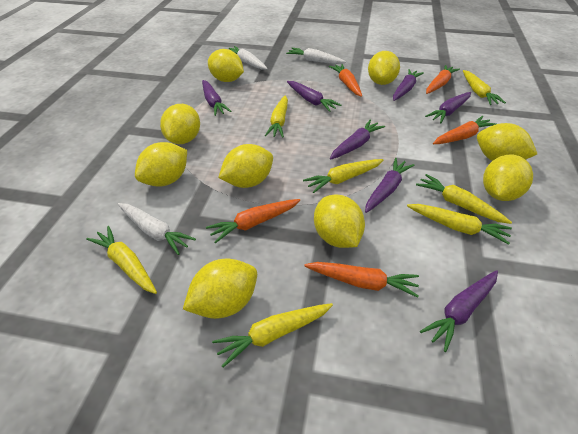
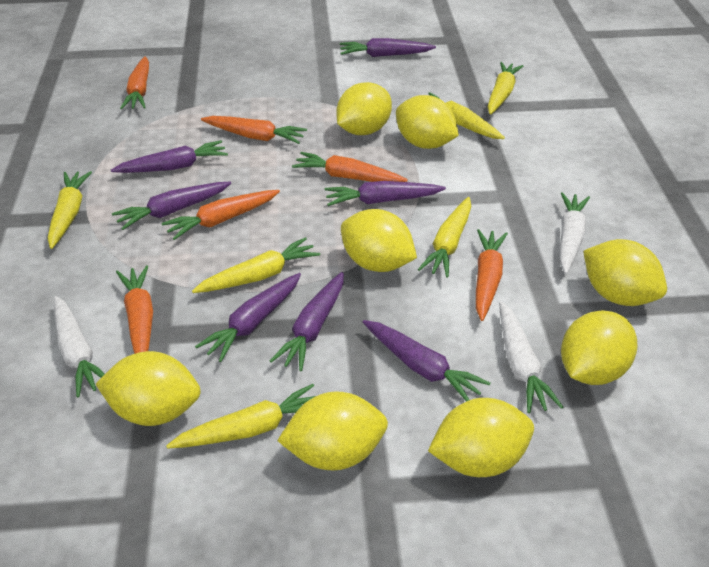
orange carrot: [206,199,300,243] [304,262,419,298] [329,64,362,97] [426,65,460,94] [433,116,496,144] = 5 -> [116,265,153,354] [120,56,149,109] [162,190,280,240] [201,116,307,144] [292,152,408,182] [476,229,508,321] = 6
yellow carrot: [86,226,157,294] [212,303,333,368] [265,95,288,138] [303,159,383,193] [407,204,512,245] [416,174,512,224] [463,70,506,105] = 7 -> [48,171,92,249] [166,384,315,449] [192,237,320,293] [418,197,472,278] [428,92,505,139] [488,62,523,115] = 6
yellow lemon: [135,142,187,187] [160,104,200,144] [183,259,257,319] [208,49,244,82] [218,144,273,188] [314,194,365,248] [368,51,400,85] [477,123,537,161] [483,155,533,201] = 9 -> [96,351,201,426] [277,391,388,470] [336,82,392,135] [341,209,417,272] [396,95,459,149] [428,398,534,477] [561,310,637,385] [583,239,667,306] = 8

